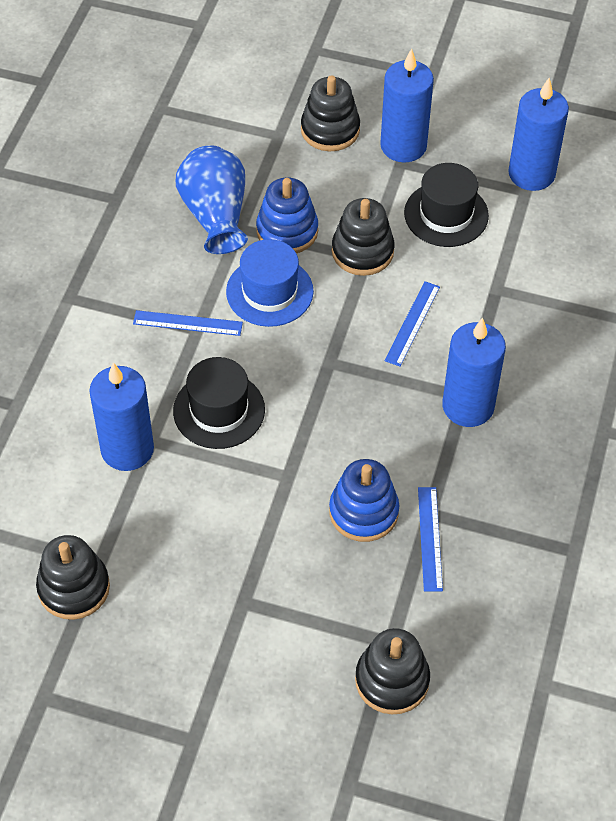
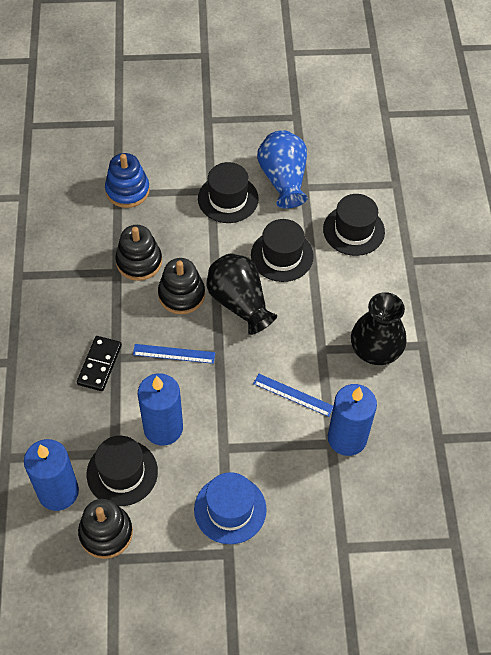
black domino: none = 0 -> [77,336,122,391] = 1
black hat: [173,357,265,449] [404,163,489,247] = 2 -> [87,436,158,506] [198,162,259,223] [251,219,314,282] [323,194,385,256] = 4
black stacking toy: [36,535,110,620] [301,75,360,151] [332,198,395,276] [355,628,430,714] = 4 -> [78,499,133,559] [115,225,162,281] [158,258,205,314] = 3
black vase: none = 0 -> [206,253,277,335] [351,292,407,365] = 2
blue candle: [89,362,154,471] [380,48,434,163] [442,317,506,427] [508,78,569,191] = 4 -> [24,439,79,511] [138,373,183,446] [328,384,377,456] = 3
blue ruler: [133,310,243,336] [384,281,440,367] [418,487,443,592] = 3 -> [133,344,215,364] [253,374,333,417] = 2
blue stacking toy: [256,178,318,253] [329,459,399,542] = 2 -> [105,153,150,208] = 1

